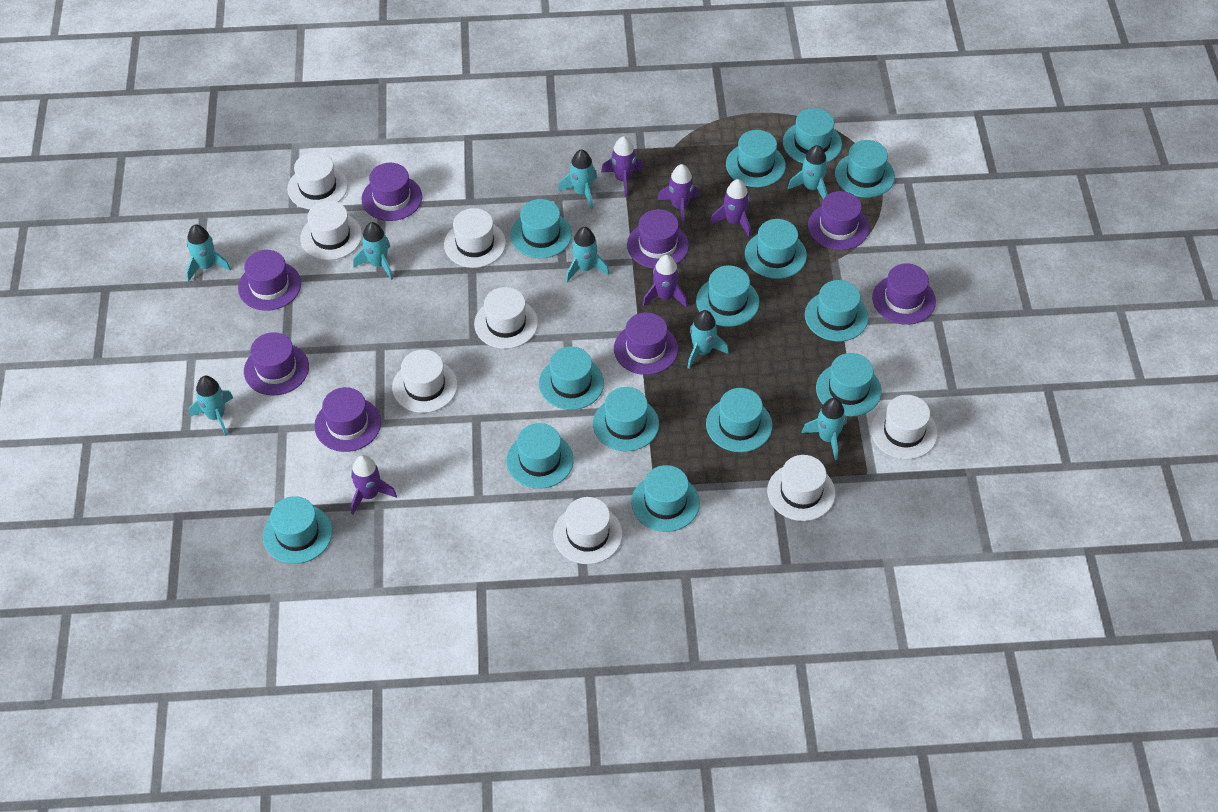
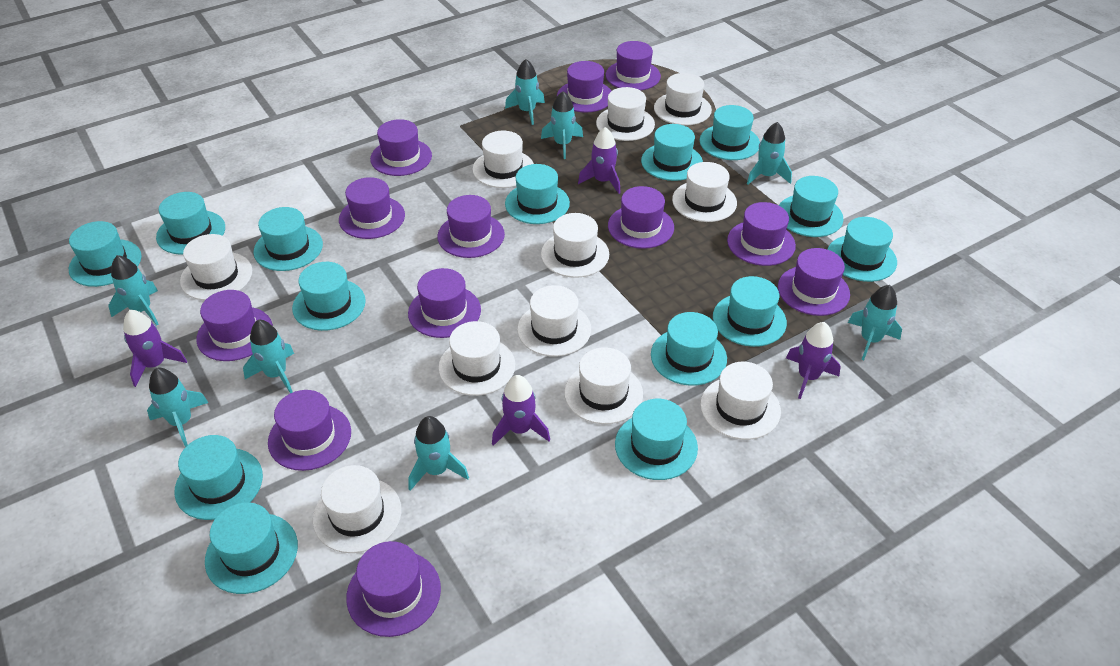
purple hat: [238,250,301,311] [244,332,309,396] [314,387,381,452] [362,163,422,221] [614,312,678,375] [627,209,689,269] [808,191,869,250] [872,264,936,325] = 8 -> [196,290,273,361] [268,390,351,471] [339,177,405,239] [346,541,441,637] [370,119,432,176] [408,268,481,338] [437,195,505,258] [557,61,611,113] [606,41,661,90] [608,186,674,249] [727,202,796,266] [778,248,850,316] = 12
purple rocket: [351,455,397,514] [601,136,643,197] [643,255,688,308] [657,164,700,225] [710,179,751,237] = 5 -> [123,310,187,387] [492,375,550,446] [578,127,621,194] [786,322,841,399] = 4
white hat: [287,152,348,210] [300,201,362,260] [392,349,458,413] [444,208,506,268] [474,287,538,349] [553,497,623,564] [767,455,836,521] [871,395,938,459] = 8 -> [180,234,252,300] [313,465,402,553] [438,321,515,396] [472,131,534,188] [517,285,591,357] [541,213,609,278] [564,347,643,424] [596,87,655,141] [654,73,712,125] [672,162,737,222] [700,362,781,440] = 11

